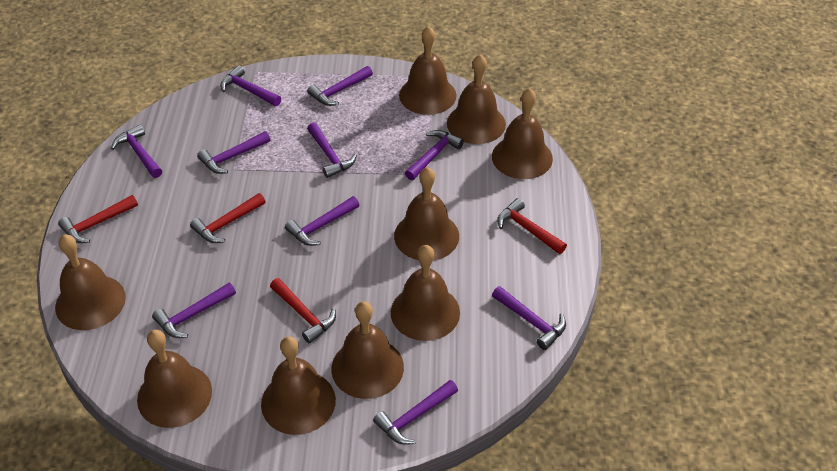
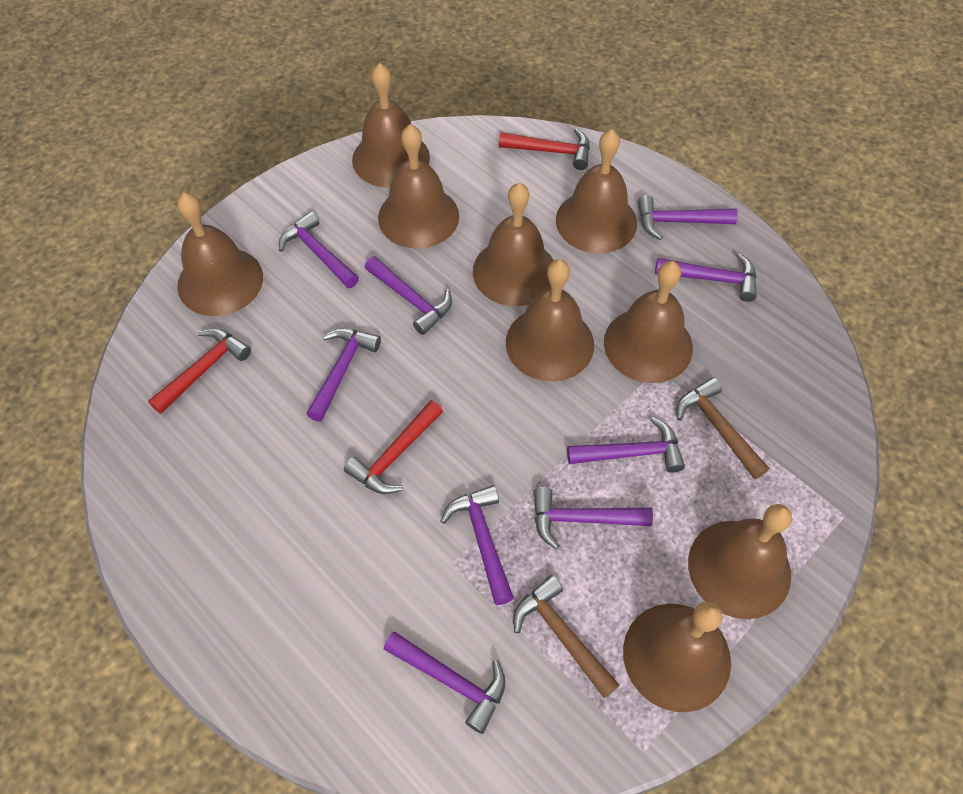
brown hammer: none = 0 -> [513,575,619,698] [677,377,769,479] = 2
purple hammer: [111,124,162,178] [152,283,236,338] [197,131,270,174] [220,65,281,106] [285,196,359,246] [307,66,373,106] [307,122,357,178] [373,380,458,445] [405,130,464,180] [492,286,566,350] = 10 -> [279,211,359,288] [306,328,381,422] [365,256,452,335] [383,632,506,734] [441,485,514,605] [534,487,653,549] [567,417,685,473] [638,195,738,240] [655,253,757,302] = 9
red hammer: [58,195,138,243] [190,193,266,243] [270,278,336,343] [497,198,567,254] = 4 -> [148,328,251,414] [344,400,443,494] [499,128,590,170] = 3

